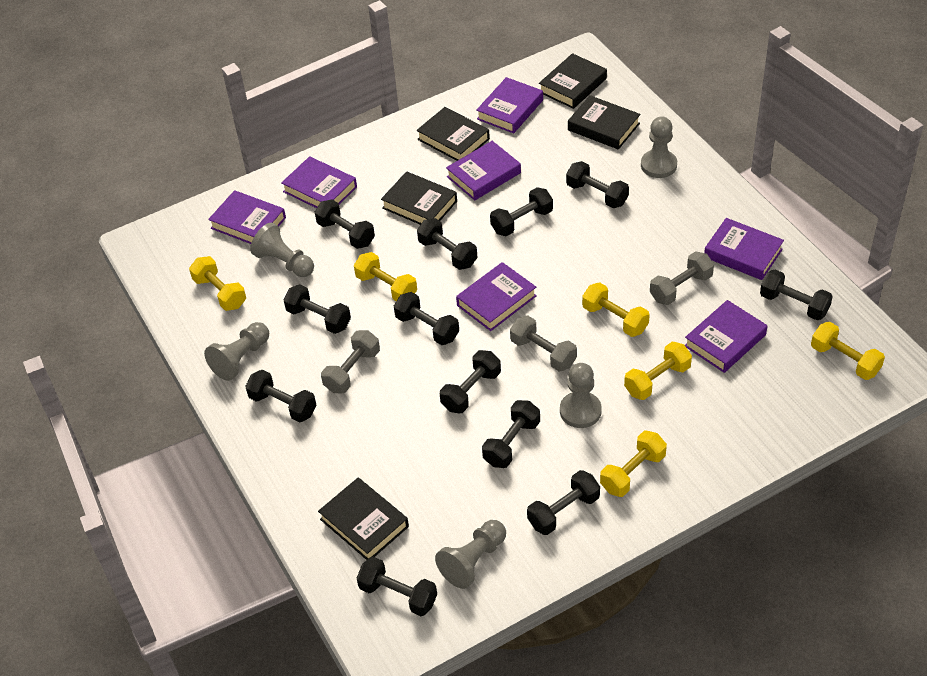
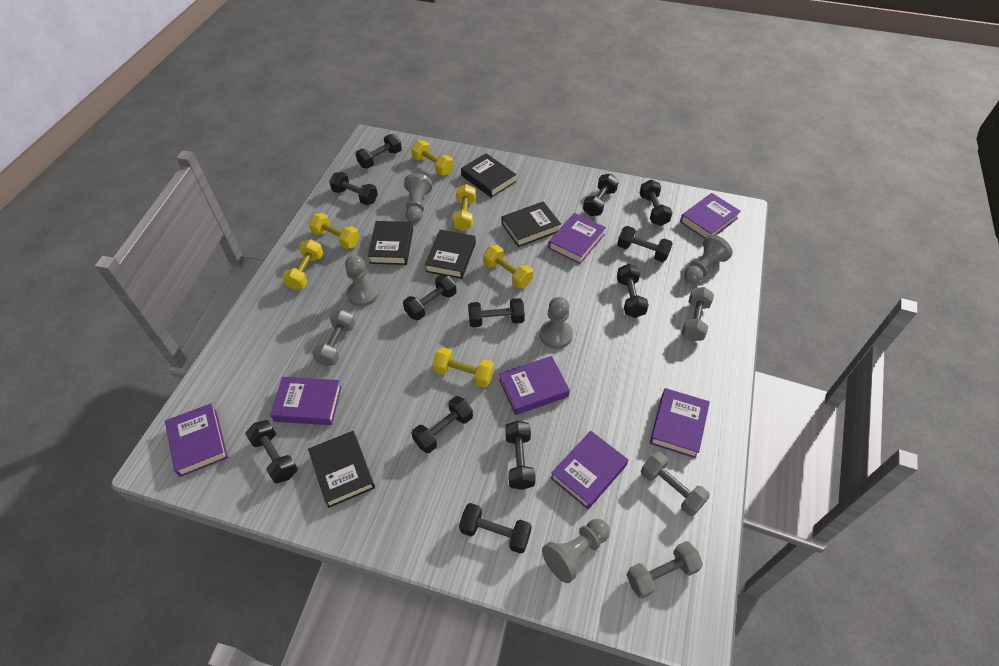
grey dumbbell: [321,330,380,393] [510,316,577,371] [650,251,714,305] = 3 -> [312,309,355,366] [627,541,703,599] [641,452,710,516] [682,287,714,341] = 4

